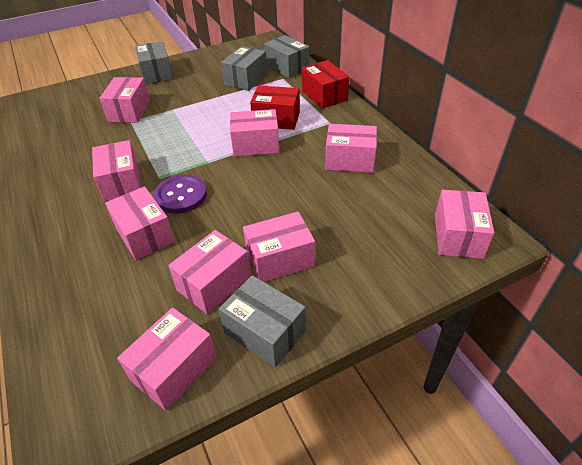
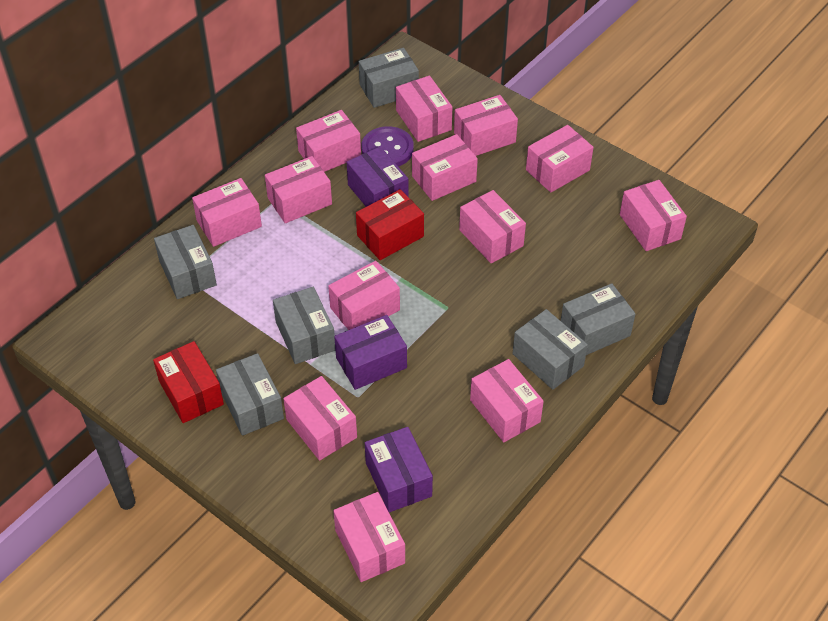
grey box: [135,41,173,84] [219,275,306,368] [221,46,267,91] [264,35,310,78] = 4 -> [154,225,217,299] [216,353,284,436] [273,287,336,364] [359,48,419,108] [513,309,588,390] [561,283,636,355] = 6
pink box: [92,140,141,202] [99,77,150,123] [105,186,175,260] [117,308,217,411] [168,230,251,314] [230,109,279,157] [243,212,315,282] [325,124,377,173] [435,190,494,259] = 9 -> [192,178,262,247] [265,156,332,223] [283,376,357,461] [296,110,361,172] [328,261,400,330] [333,492,405,582] [396,76,452,142] [412,134,478,201] [454,95,518,156] [459,190,526,263] [470,359,544,442] [526,125,594,193] [620,180,687,251] = 13
purple box: none = 0 -> [334,315,407,390] [347,146,409,207] [365,427,433,512] = 3

